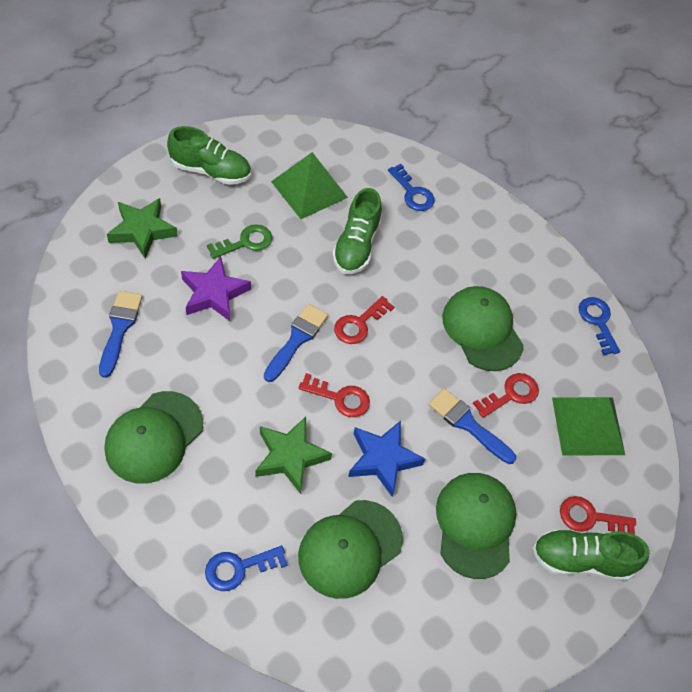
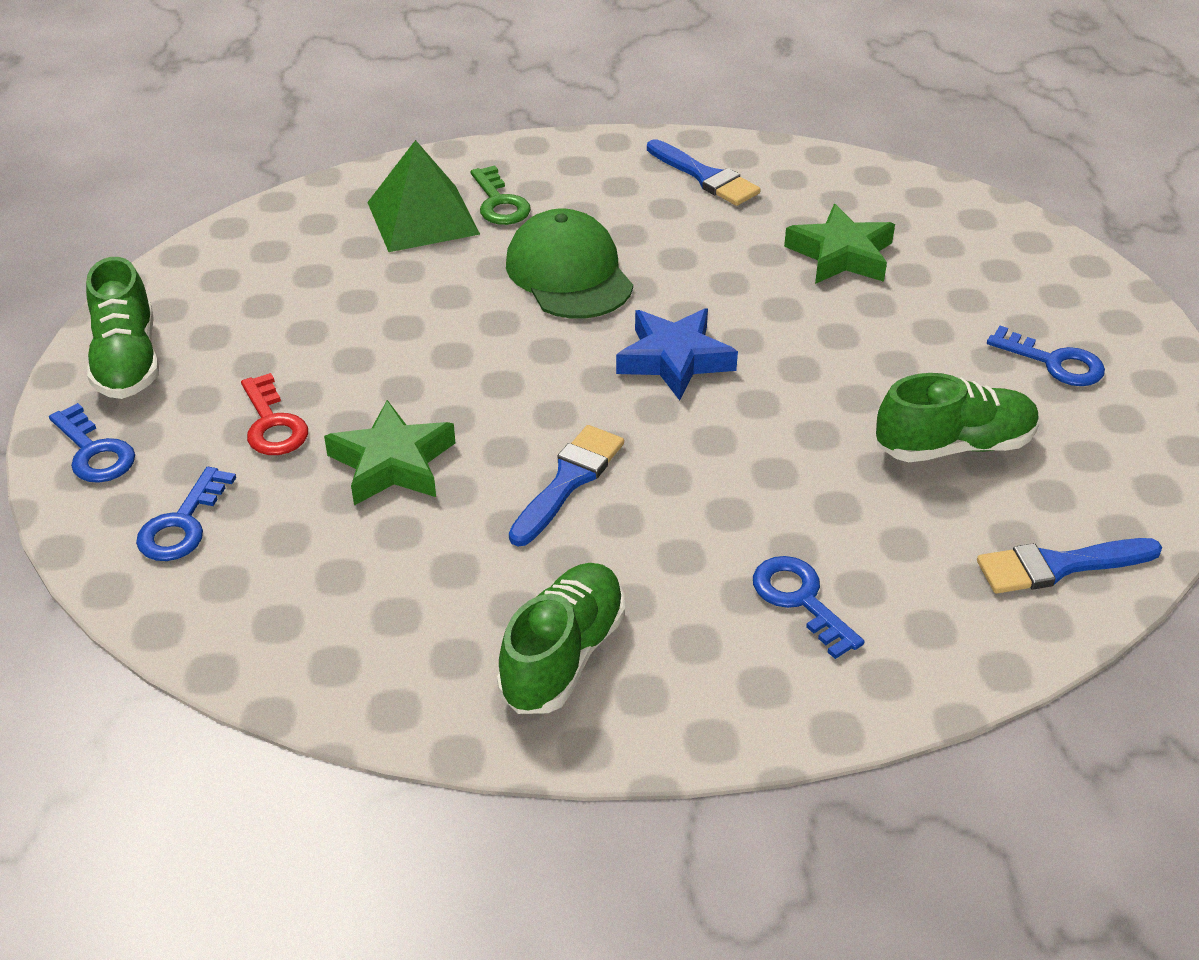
blue key: [205,546,288,591] [388,164,435,211] [578,297,620,355] = 3 -> [49,403,135,483] [136,467,236,561] [753,556,865,659] [987,326,1105,386] = 4
green cap: [105,391,203,484] [298,500,403,599] [436,473,516,579] [442,286,524,371] = 4 -> [506,209,633,318] = 1
green pyramid: [271,152,348,219] [552,397,625,455] = 2 -> [367,140,480,252] = 1
purple star: [181,256,251,321] = 1 -> none = 0
red key: [298,373,370,417] [334,296,394,344] [473,373,539,418] [560,496,636,535] = 4 -> [241,373,308,455] = 1

